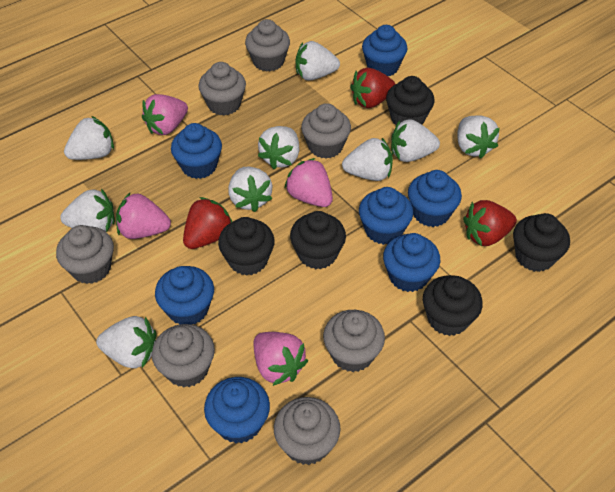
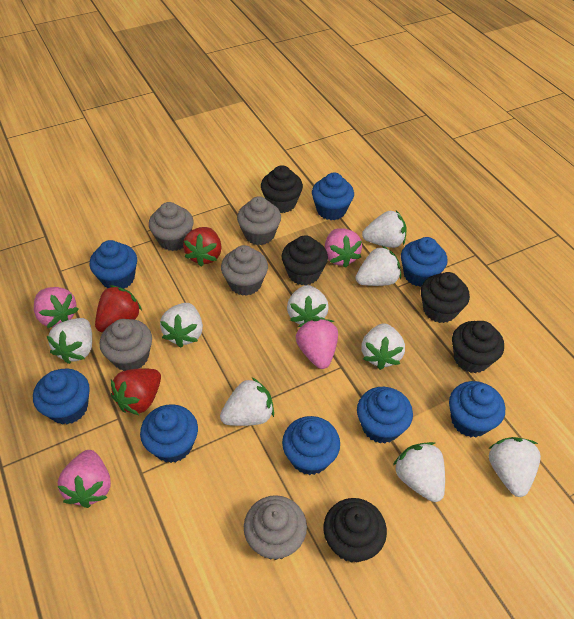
blue cupcake: [155,266,214,325] [171,123,222,179] [204,377,270,444] [359,187,413,245] [362,25,407,76] [383,233,440,292] [408,170,462,227] = 7 -> [33,369,90,425] [90,240,137,289] [140,404,198,463] [282,416,340,475] [312,173,354,220] [357,387,413,443] [401,237,447,287] [449,381,505,437] = 8
grey cupcake: [56,225,114,284] [152,324,215,388] [198,62,246,116] [245,19,290,72] [274,397,340,465] [301,103,351,159] [323,310,385,372] = 7 -> [100,319,152,371] [149,202,193,251] [221,245,268,296] [237,196,281,245] [244,495,307,560] = 5

